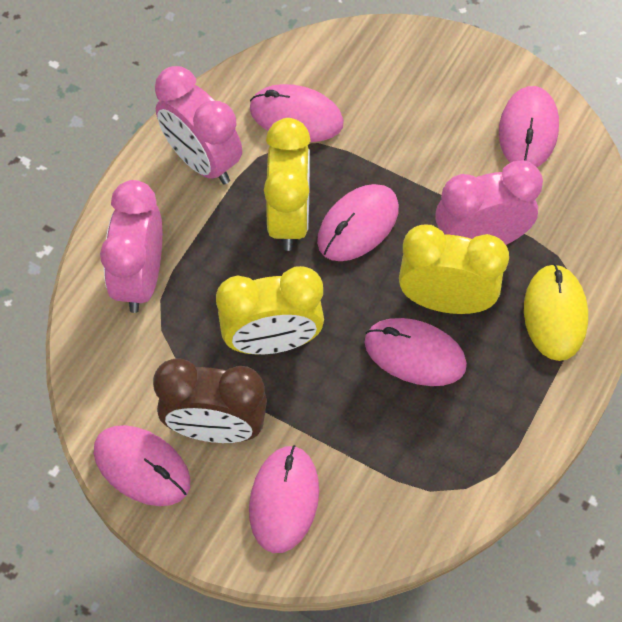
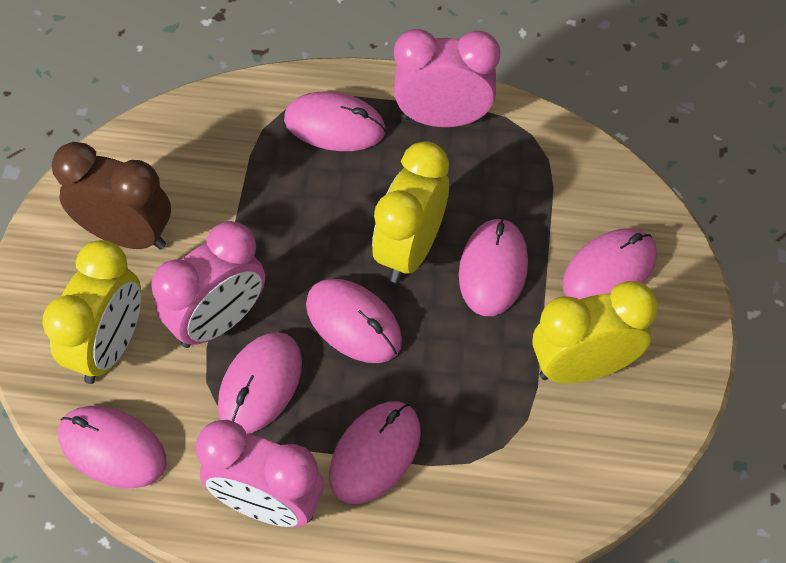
pink mouse: [94,425,191,506] [249,445,319,553] [250,84,344,142] [317,184,399,261] [364,318,467,386] [499,86,559,167] = 6 -> [58,406,166,488] [218,332,302,434] [284,92,386,151] [306,279,402,363] [329,401,421,504] [459,218,528,316] [562,228,657,299] = 7
yellow mouse: [524,264,588,361] = 1 -> none = 0

